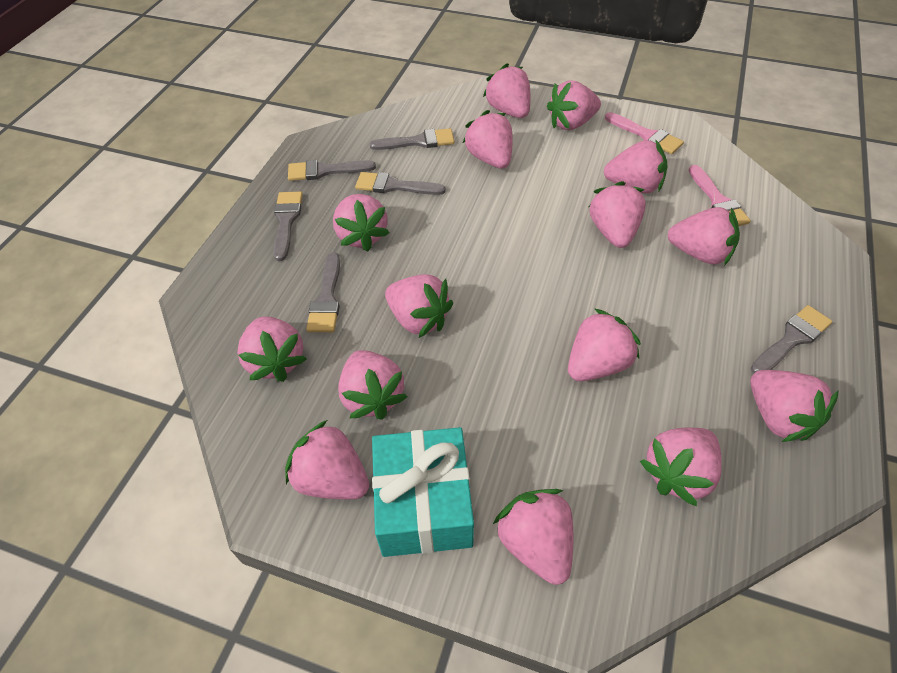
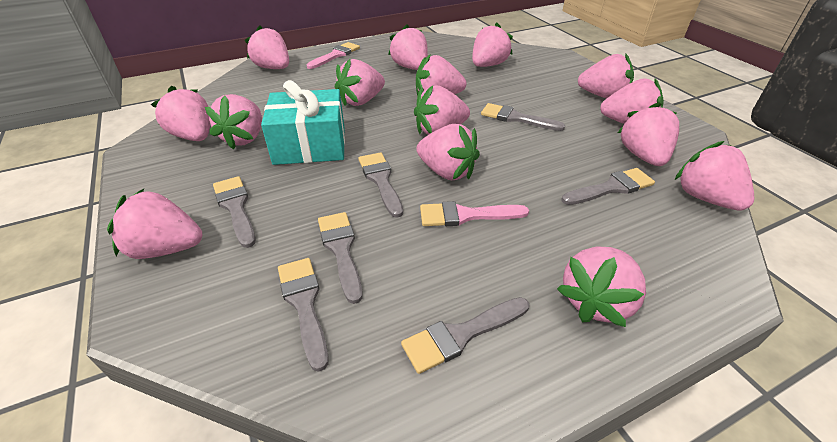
grey brush: [273,191,303,261] [288,160,376,181] [306,253,340,332] [355,172,446,195] [370,128,454,150] [751,305,832,373] = 6 -> [213,176,256,248] [278,258,329,372] [318,212,363,304] [358,152,403,218] [401,297,529,374] [481,103,566,131] [561,168,655,205] = 7

